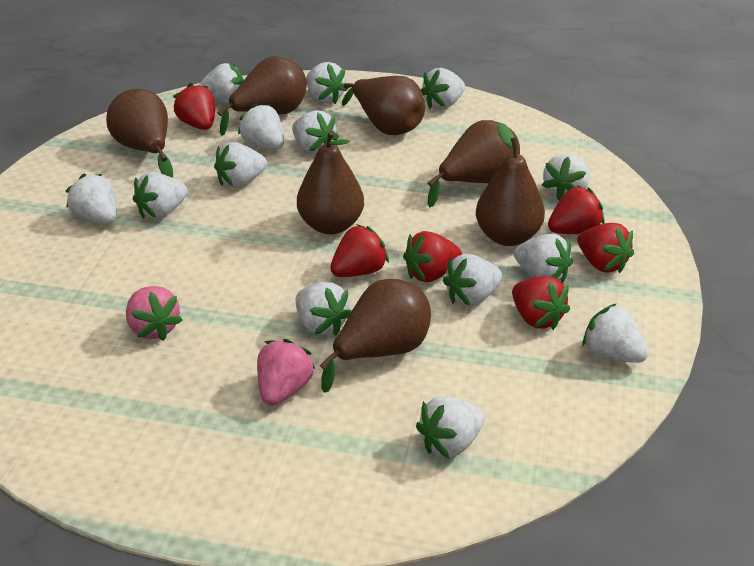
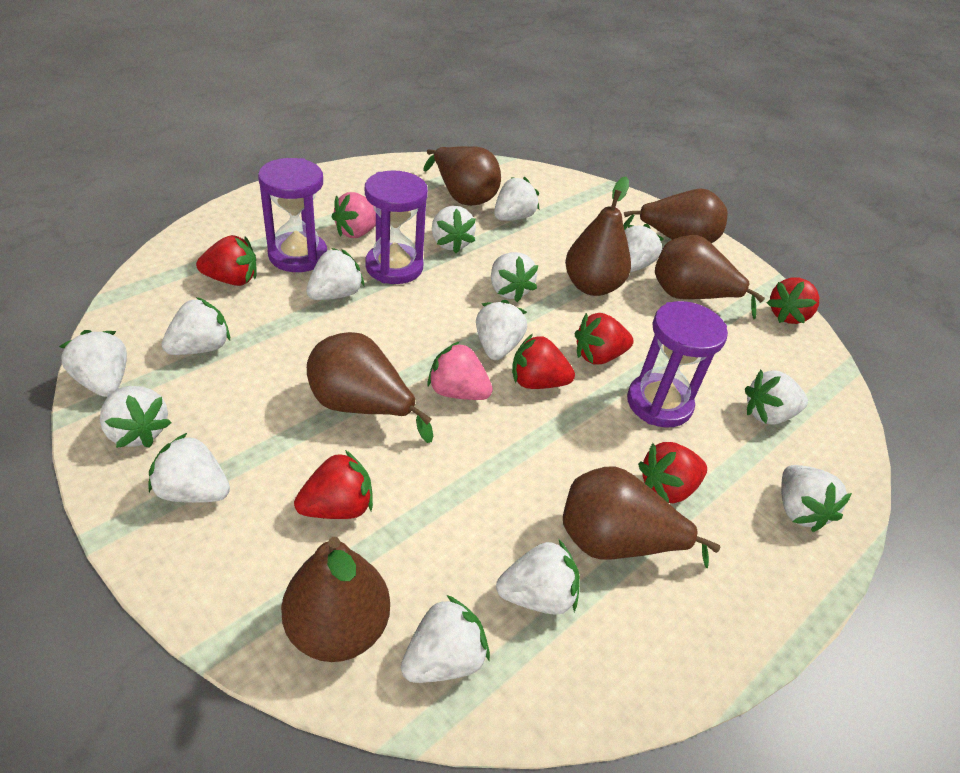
purple hourglass: none = 0 -> [258,158,327,272] [365,170,428,284] [627,301,728,428] = 3

